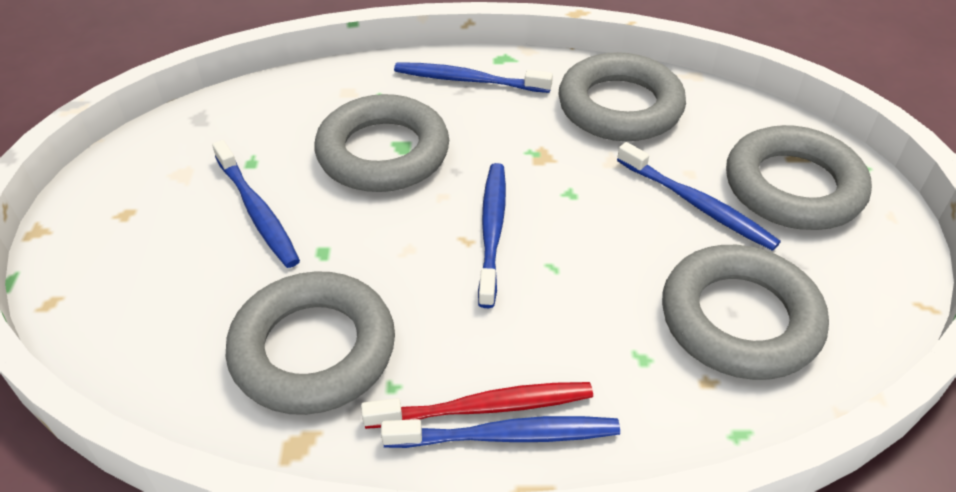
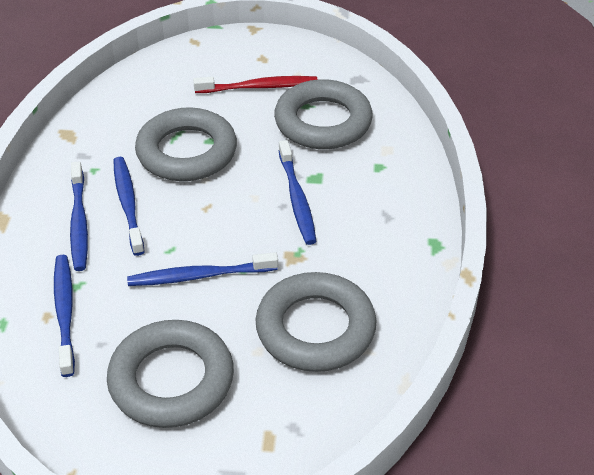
grey ring: [225,271,395,415] [315,94,449,192] [558,52,686,141] [662,245,829,380] [726,125,872,230] = 5 -> [107,320,234,428] [135,107,237,181] [255,272,376,372] [274,79,373,149] = 4

